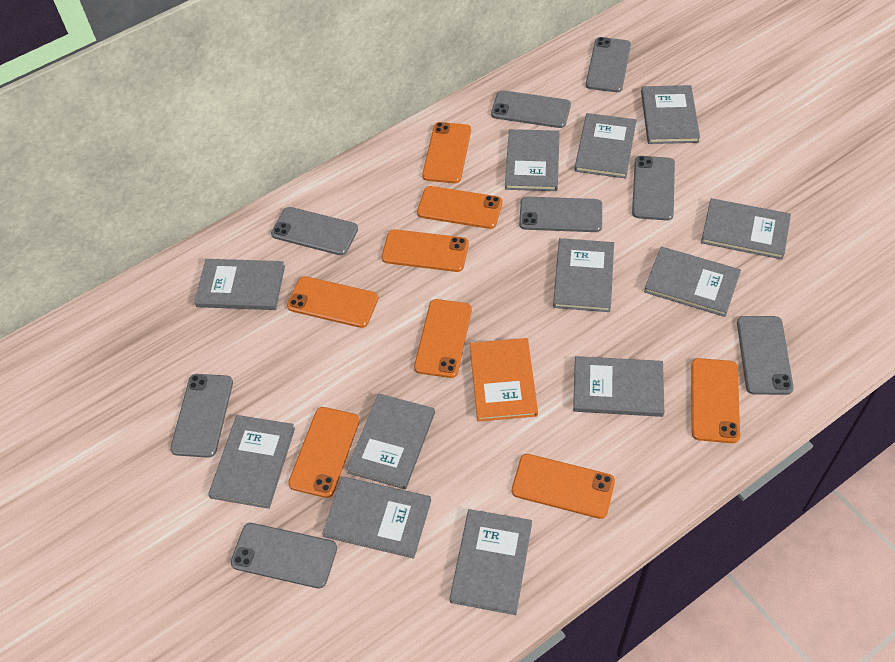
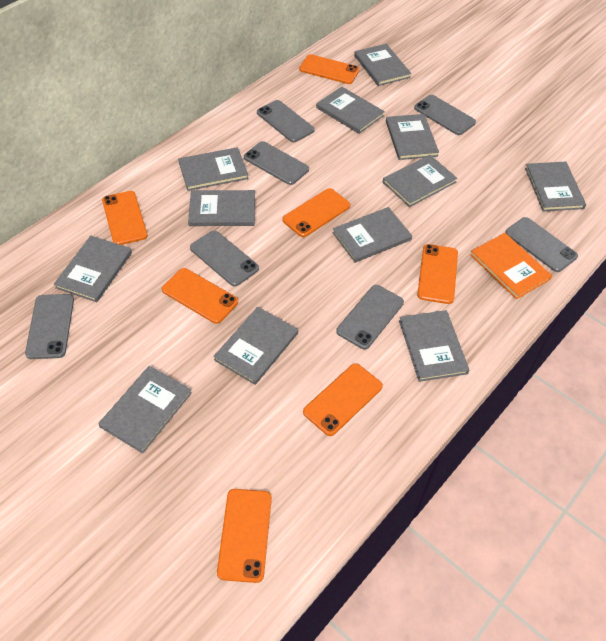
grey phone: [170,374,233,458] [230,523,337,588] [271,207,358,255] [491,90,571,128] [519,197,602,232] [586,37,631,92] [632,156,675,221] [737,316,794,395] = 8 -> [25,294,74,359] [190,230,259,286] [244,141,309,185] [257,100,315,142] [336,285,404,350] [414,95,476,135] [505,217,578,272] = 7
orange phone: [287,276,378,328] [288,407,360,498] [381,229,469,272] [414,299,472,378] [417,186,502,229] [422,122,471,183] [512,454,615,519] [691,358,740,443] = 8 -> [102,191,148,245] [162,268,238,324] [217,489,272,583] [282,188,350,237] [299,54,360,84] [303,363,383,436] [417,244,458,304] = 7

